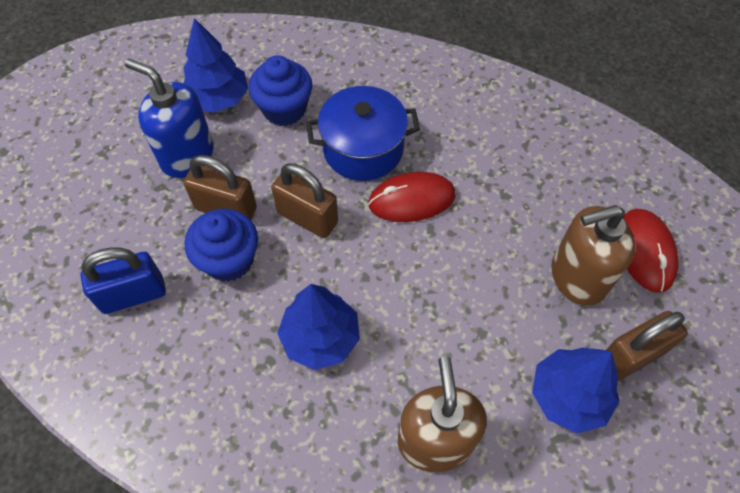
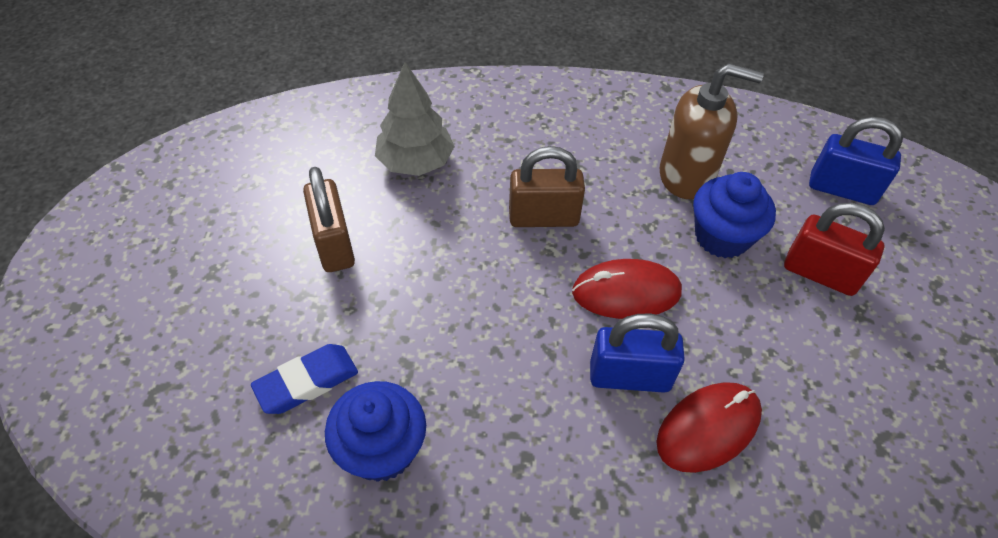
blue eraser: none = 0 -> [251,344,358,414] = 1
blue padlock: [80,247,166,314] = 1 -> [590,313,685,393] [809,117,903,205] = 2
blue pot: [306,86,420,181] = 1 -> none = 0
blue soap dispenser: [125,58,214,178] = 1 -> none = 0
blue tree: [183,18,248,113] [277,284,360,370] [532,348,620,434] = 3 -> none = 0
brown padlock: [184,155,257,220] [271,163,338,238] [606,311,688,380] = 3 -> [303,167,355,272] [509,146,585,227] = 2
brown soap dispenser: [398,357,487,472] [551,205,635,306] = 2 -> [660,63,764,199] = 1
grey tree: none = 0 -> [375,62,455,176] = 1
red padlock: none = 0 -> [784,203,885,296] = 1

